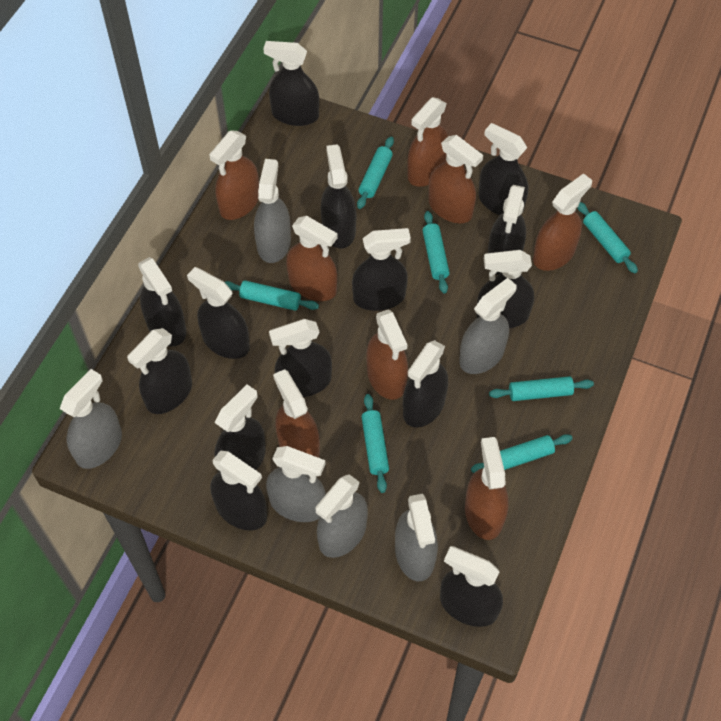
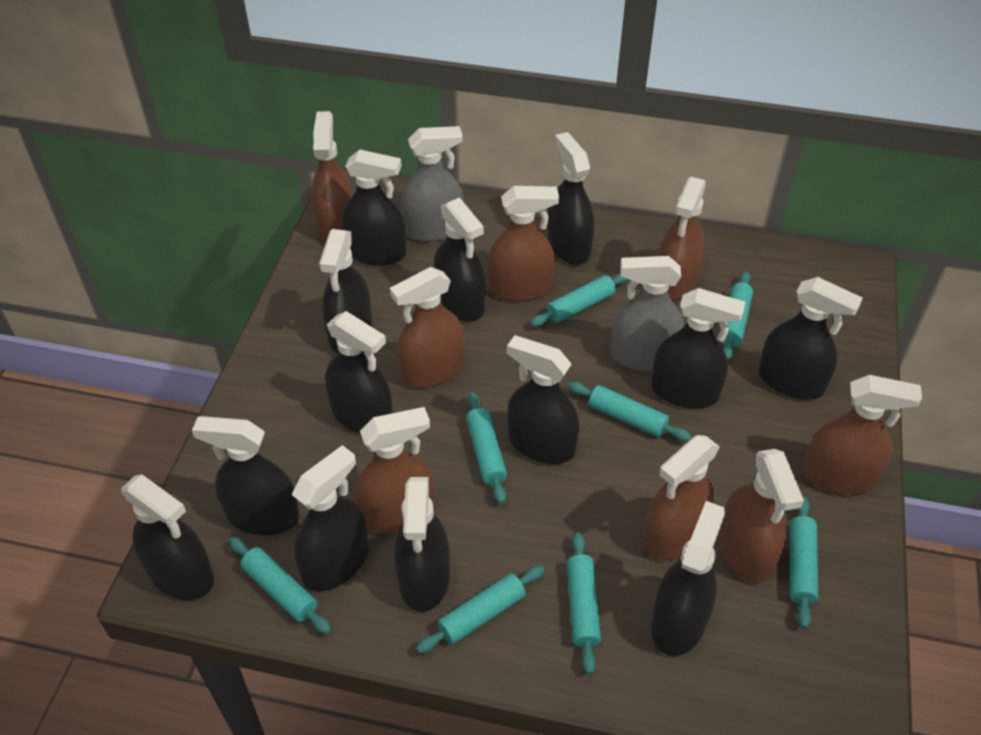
black spray bottle: [127,328,192,414] [138,257,186,346] [187,267,250,359] [210,450,267,530] [214,384,266,472] [263,41,319,126] [269,319,332,397] [321,144,356,248] [352,228,411,311] [403,340,448,428] [440,546,503,627] [476,250,534,328] [478,123,528,215] [488,185,526,275] = 14 -> [121,474,214,600] [192,416,300,535] [292,445,369,591] [319,229,372,353] [325,311,392,434] [341,149,406,266] [394,477,450,612] [433,197,485,321] [507,335,579,464] [547,132,595,265] [651,288,745,408] [651,501,726,656] [758,277,863,399] = 13
grey spray bottle: [60,369,122,469] [254,159,291,263] [266,446,326,522] [315,474,368,558] [395,494,438,581] [459,278,517,374] = 6 -> [401,126,464,242] [611,256,684,371] = 2
turquoise rolling pin: [225,280,319,311] [357,136,394,209] [361,394,389,493] [422,211,450,294] [471,434,573,473] [489,376,594,401] [577,202,638,273] = 7 -> [229,537,331,634] [416,565,545,653] [466,392,507,504] [530,273,628,327] [567,532,601,675] [568,382,691,441] [721,271,753,361] [790,496,818,629] = 8

